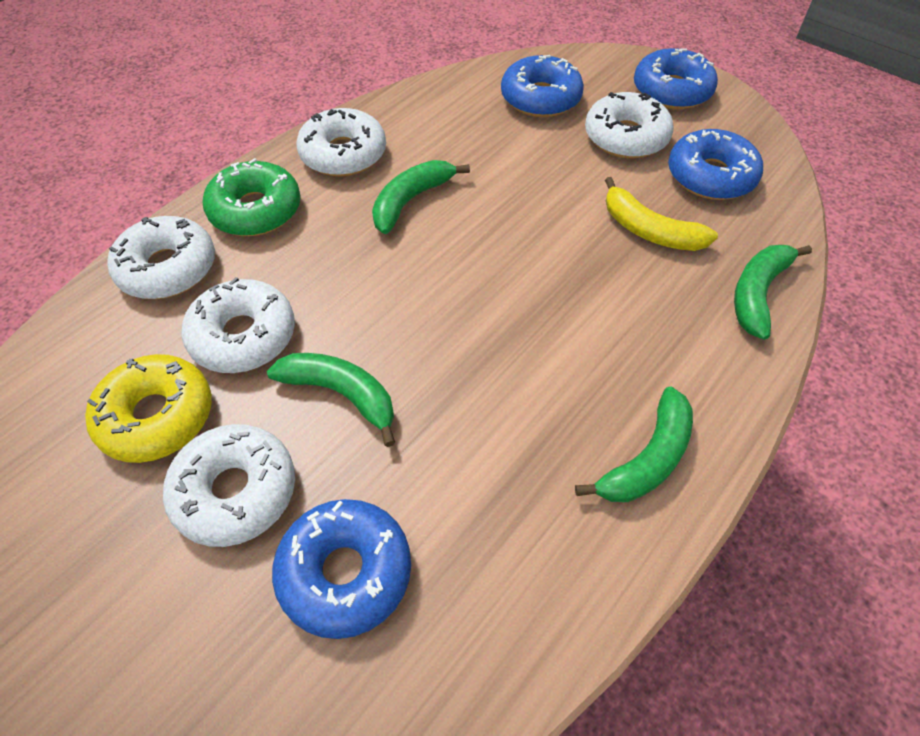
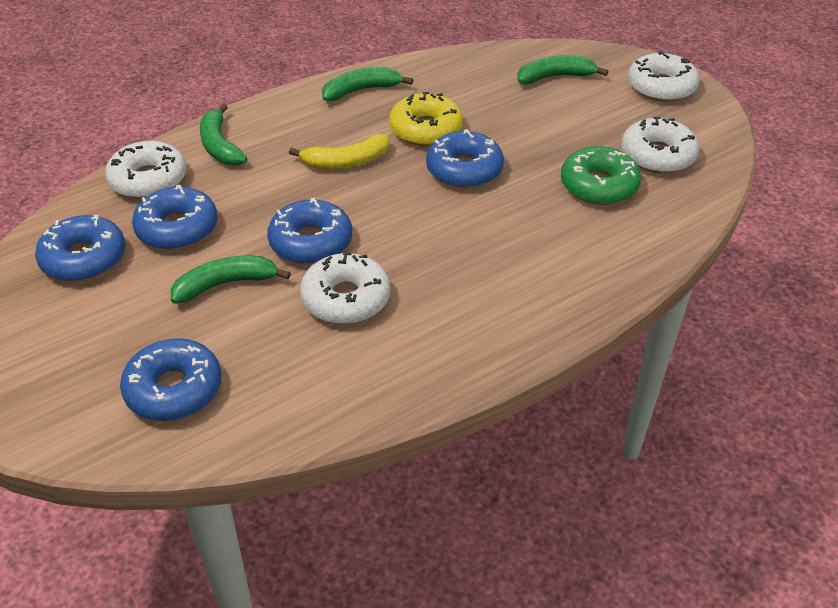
blue donut: [272,499,411,639] [501,55,584,117] [634,48,718,109] [668,129,763,200] = 4 -> [35,215,125,282] [120,338,222,421] [132,185,218,250] [267,198,352,264] [426,129,504,188] = 5
white donut: [107,216,215,299] [163,424,295,547] [181,277,295,373] [296,108,386,176] [585,92,674,158] = 5 -> [105,141,186,199] [300,252,390,324] [621,117,699,174] [628,51,700,102] = 4

